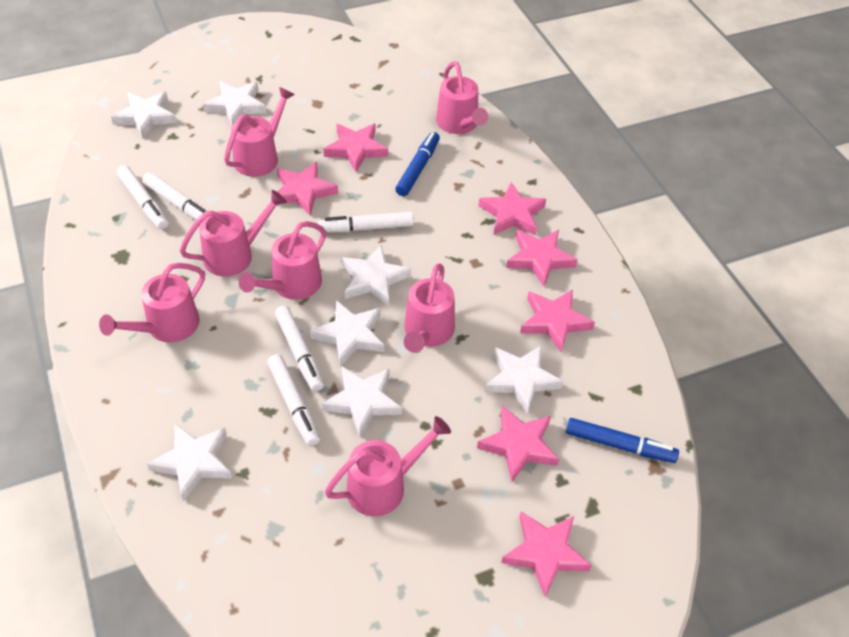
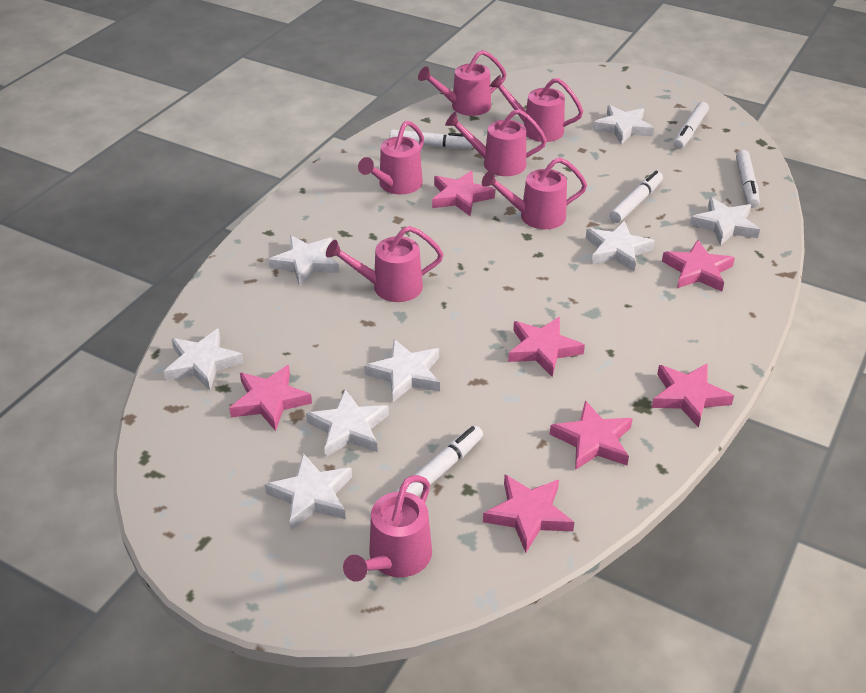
blue marker: [395,132,440,196] [566,418,679,463] = 2 -> none = 0
white star: [111,92,177,139] [147,423,232,502] [203,81,267,125] [310,300,384,367] [322,366,402,437] [341,245,411,306] [485,345,564,414] = 7 -> [164,328,244,390] [265,453,352,530] [269,235,339,287] [306,389,389,457] [364,339,440,402] [586,221,655,271] [593,105,654,144] [690,197,760,246] = 8

